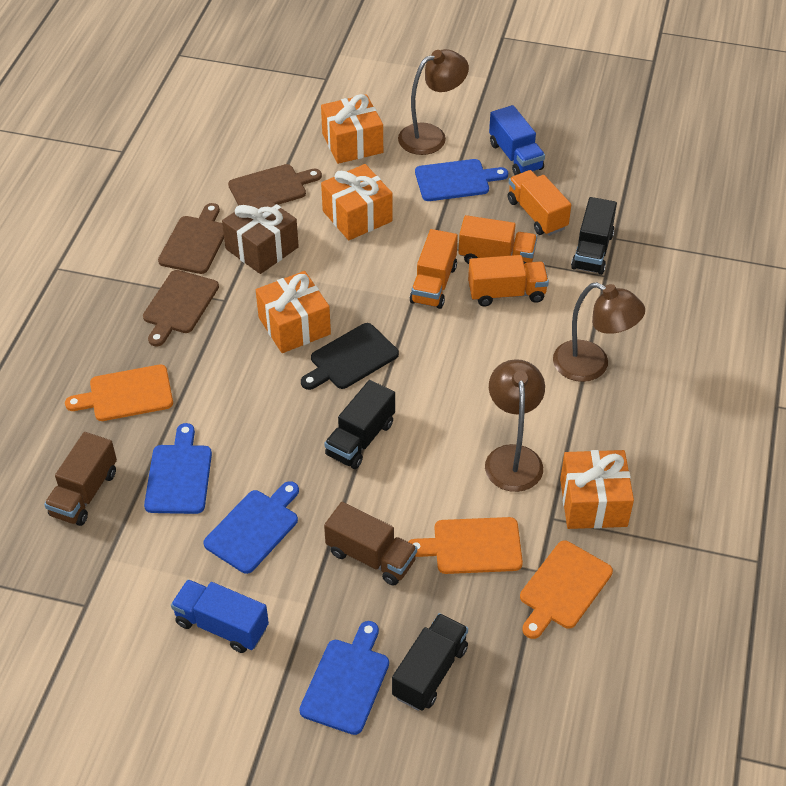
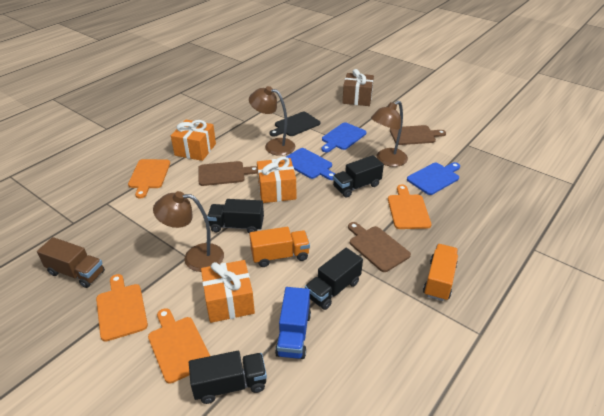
black truck: [324,380,395,469] [392,613,468,711] [571,197,617,275] = 3 -> [189,351,267,404] [207,199,264,233] [305,248,363,310] [333,155,384,198] = 4
blue cutting board: [144,423,212,514] [203,481,299,574] [299,621,389,735] [415,159,508,201] = 4 -> [286,148,335,180] [322,122,367,152] [407,162,460,195] = 3
blue truck: [171,579,269,653] [489,105,545,175] = 2 -> [275,287,311,359] = 1
brown truck: [44,432,117,526] [324,502,417,586] = 2 -> [37,237,105,288] = 1
orange cutting board: [65,365,173,421] [408,517,523,574] [520,541,613,639] = 3 -> [96,274,148,342] [128,159,170,198] [148,308,210,384] [388,184,432,229] = 4
orange gift: [256,271,331,353] [321,94,383,164] [321,164,392,240] [560,450,634,529] = 4 -> [171,120,216,161] [201,260,255,323] [257,157,296,203] = 3
orange truck: [410,229,458,309] [459,215,537,264] [468,255,549,306] [508,170,571,236] = 4 -> [249,227,310,267] [423,244,458,301] = 2

